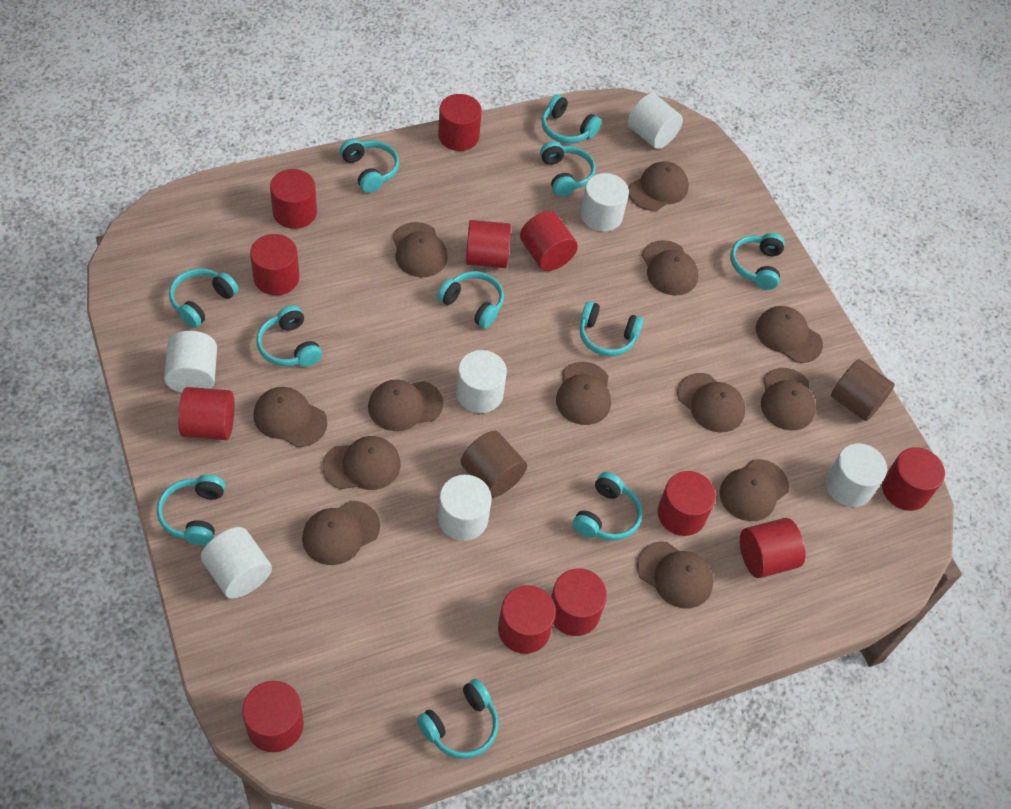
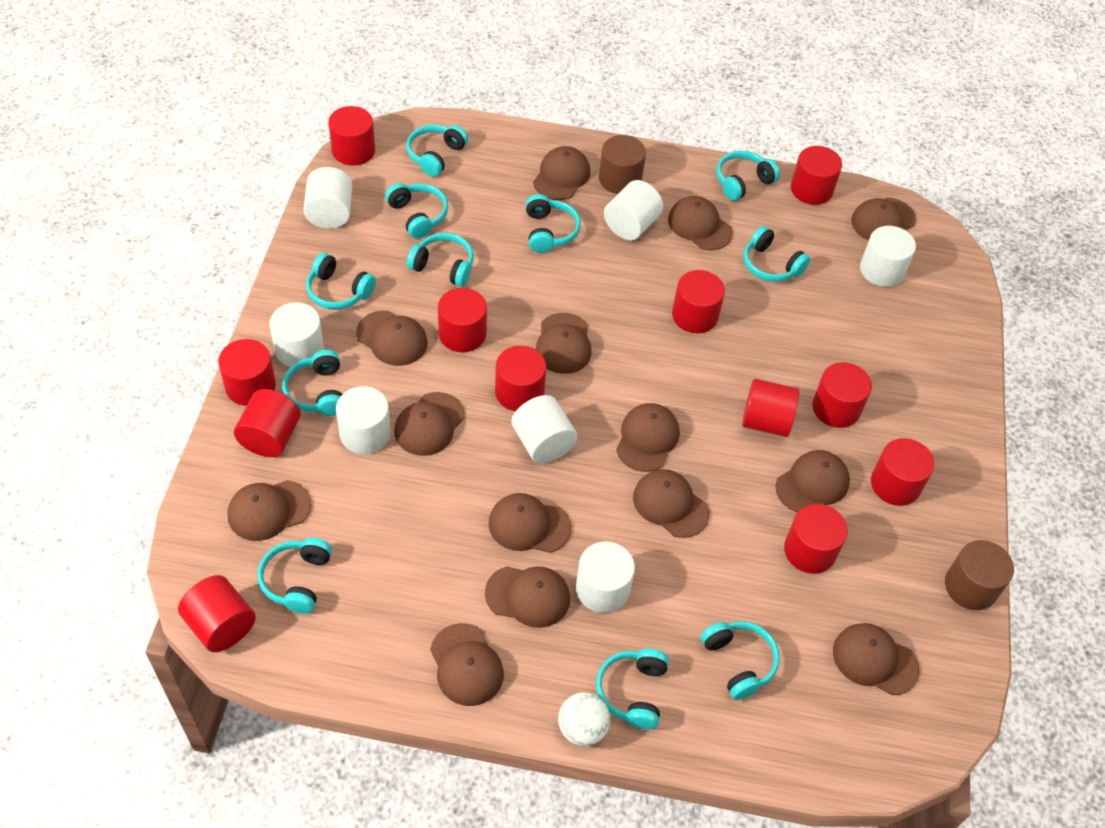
brown cap: [254,387,327,447] [302,501,380,565] [322,436,401,490] [368,379,443,431] [392,222,448,277] [556,362,611,425] [628,161,689,211] [637,542,714,608] [642,240,698,296] [677,373,745,432] [719,459,789,521] [756,306,823,363] [761,368,816,430] = 13 -> [227,480,311,541] [356,311,428,366] [394,392,465,456] [430,623,504,706] [485,566,570,628] [489,493,571,553] [533,146,590,200] [535,313,592,374] [616,403,680,472] [633,469,709,538] [668,196,733,250] [775,450,850,513] [833,623,919,695] [851,198,916,240] = 14
white ball: none = 0 -> [558,692,611,746] = 1

